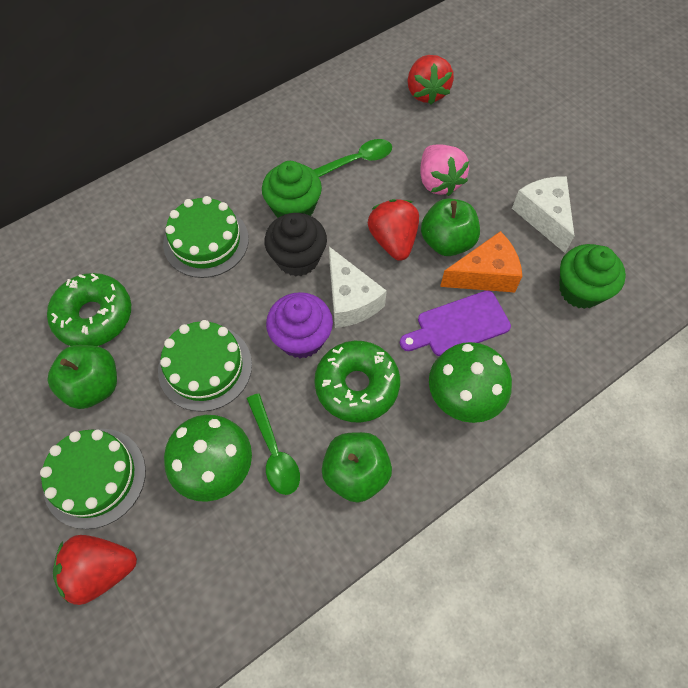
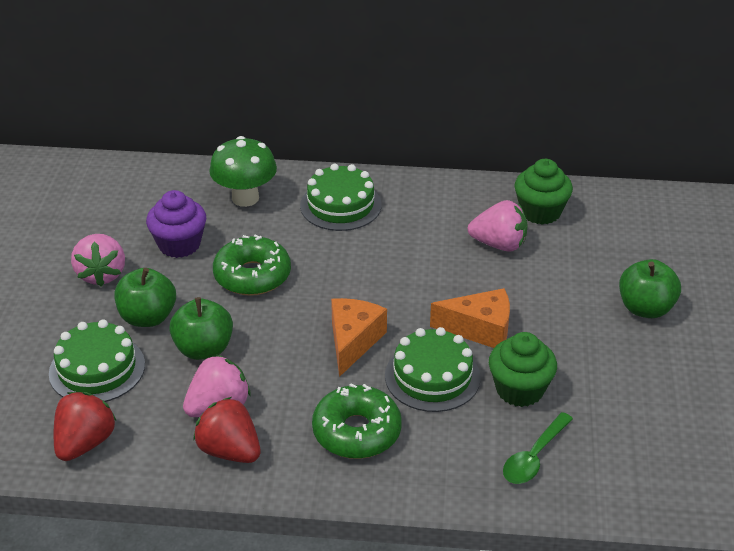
black cupcake: [264,213,327,277] = 1 -> none = 0
green mushroom: [164,415,252,502] [429,342,512,423] = 2 -> [209,136,277,207] = 1
green spoon: [247,394,300,495] [314,139,392,177] = 2 -> [503,412,573,484] = 1
orange cheese: [440,231,523,293] = 1 -> [331,298,387,377] [430,288,510,348] = 2
pink strawberry: [420,144,469,196] = 1 -> [71,234,125,286] [183,354,251,417] [468,200,528,252] = 3
purple cutting board: [400,290,511,356] = 1 -> none = 0
red strawberry: [53,535,137,605] [368,199,419,261] [407,55,454,105] = 3 -> [54,392,117,461] [193,397,260,463] = 2
white cheese: [329,247,387,328] [512,176,574,253] = 2 -> none = 0

